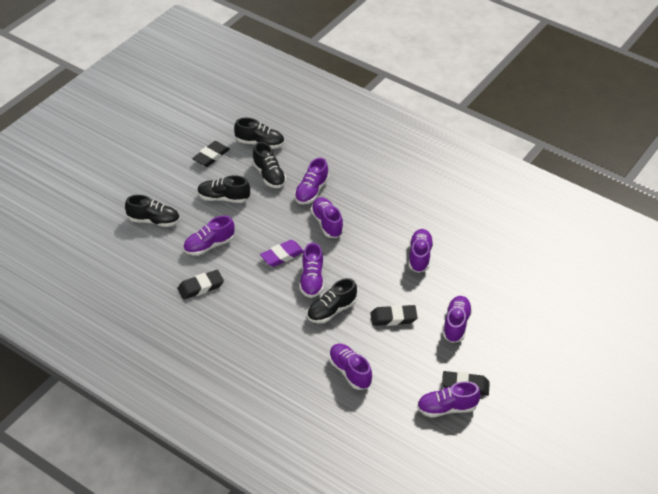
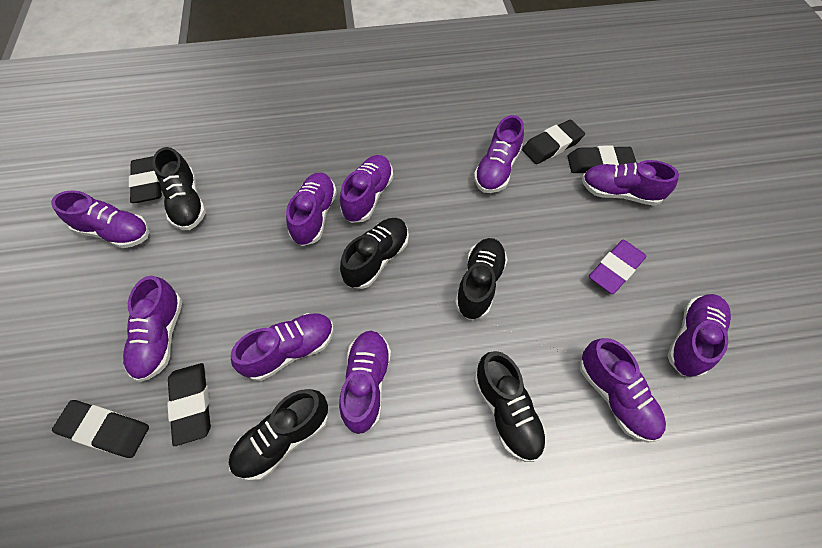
black eraser: [177,270,224,300] [192,141,230,167] [370,305,418,326] [442,371,490,396] = 4 -> [52,400,149,458] [129,156,162,203] [167,363,211,446] [522,120,585,164] [567,145,637,173] = 5
purple shoe: [183,216,235,256] [294,158,329,204] [299,243,324,298] [311,197,344,238] [329,344,372,390] [409,229,434,273] [417,381,480,417] [443,296,472,343] = 8 -> [51,190,149,248] [123,276,182,382] [231,313,334,381] [286,172,337,246] [339,331,391,434] [340,155,393,223] [474,115,524,193] [580,338,666,443] [582,160,679,206] [667,294,731,377] = 10

